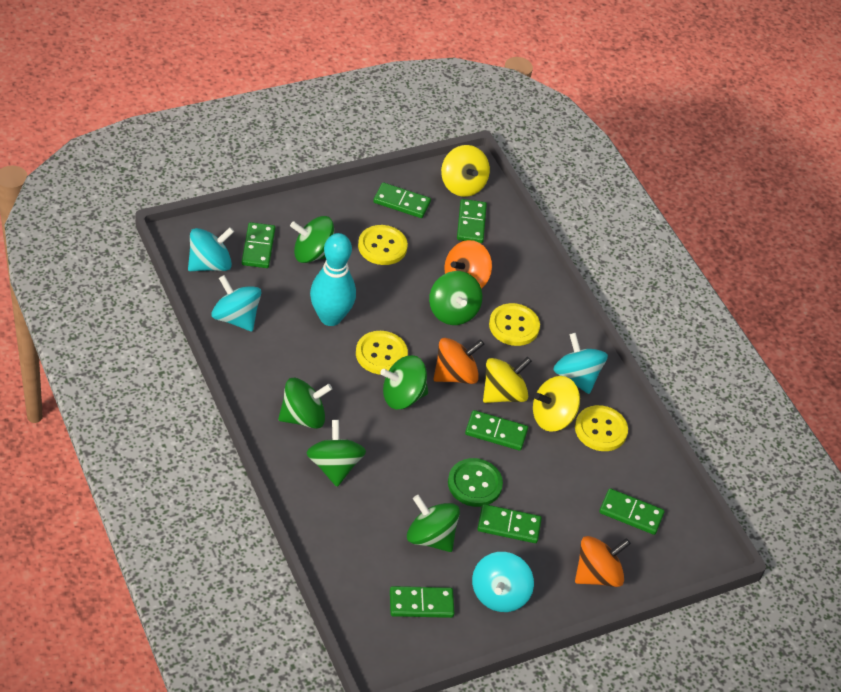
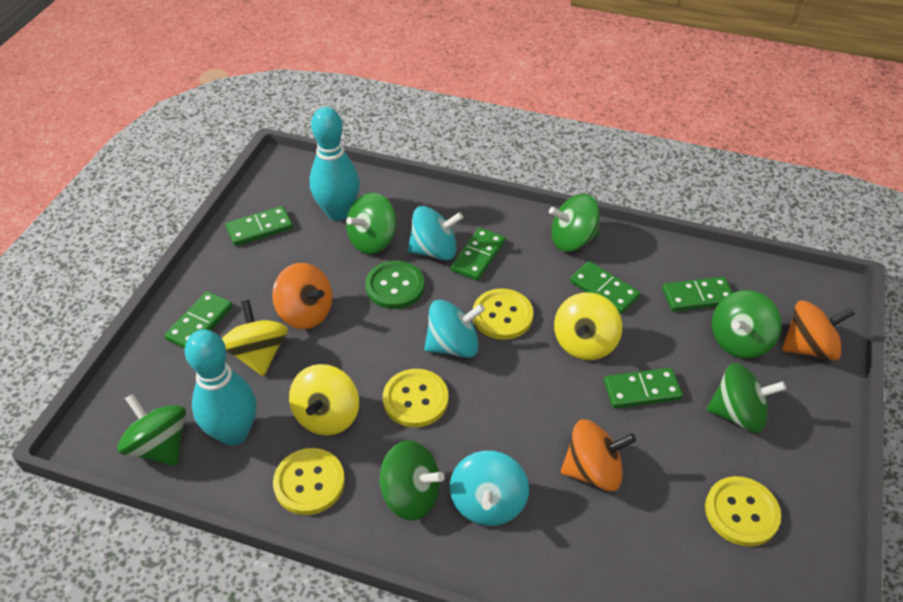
green domino: [242,222,275,268] [373,182,431,218] [390,586,454,618] [457,199,487,243] [465,410,528,451] [477,504,542,543] [599,488,665,535] = 7 -> [164,291,233,349] [226,206,293,246] [451,228,506,281] [570,261,641,314] [604,368,683,408] [662,277,733,312] = 6
turquoise bowling pin: [310,233,356,326] = 1 -> [185,329,256,446] [309,107,360,221] = 2
turquoise spinning top: [188,227,234,271] [211,275,261,331] [472,552,534,612] [553,333,608,394] = 4 -> [407,206,463,261] [424,300,485,358] [450,451,529,526] = 3

